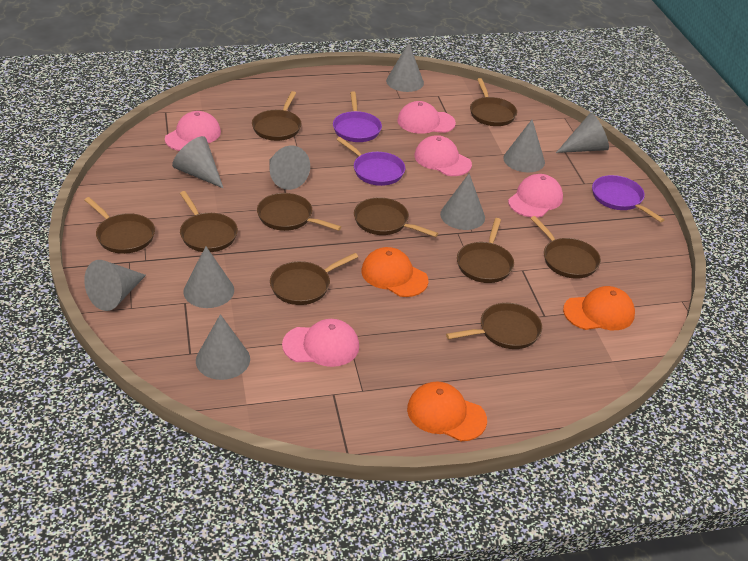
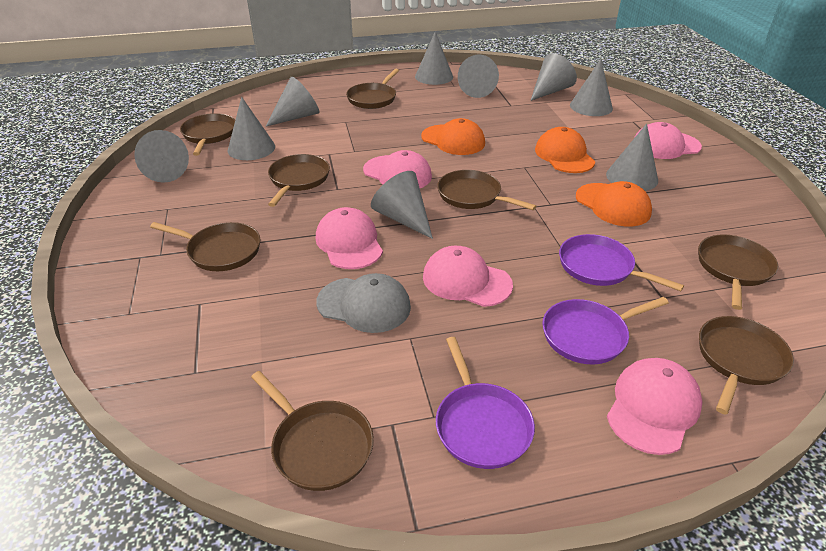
brown pan: [84,197,155,254] [180,191,238,252] [252,91,301,141] [257,193,341,231] [270,253,358,305] [354,197,438,237] [446,303,542,349] [457,218,514,283] [470,78,517,126] [530,216,601,279] = 10 -> [150,222,261,271] [180,113,235,156] [251,371,374,491] [268,154,330,207] [346,69,399,109] [437,170,536,210] [698,235,778,310] [699,316,794,415] = 8
grey cap: none = 0 -> [316,273,411,333] = 1

